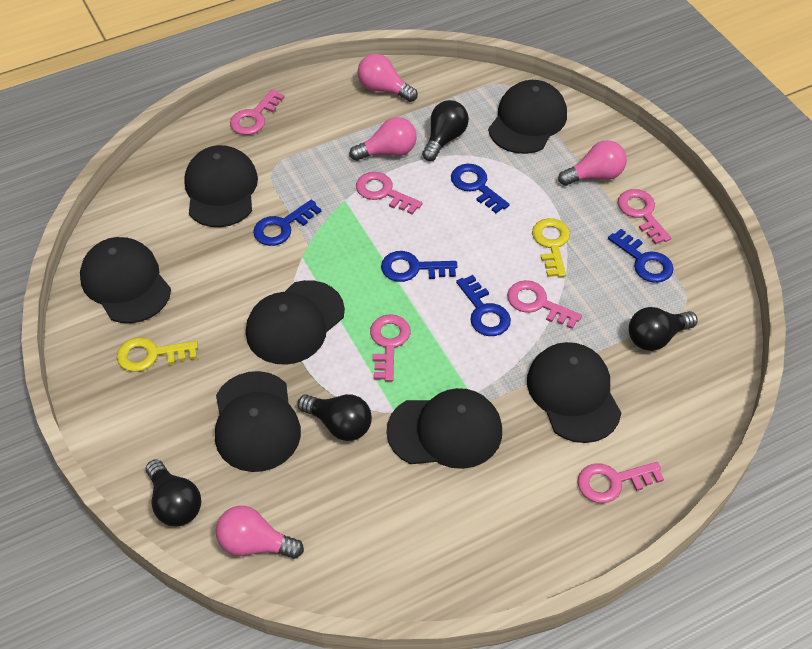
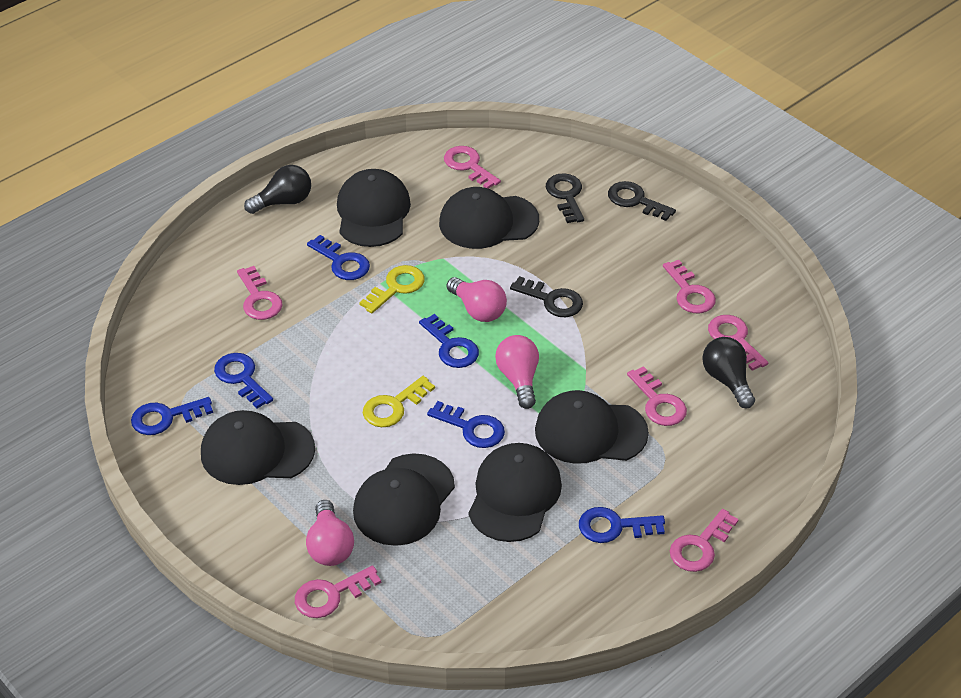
black cap: [80,237,171,323] [184,145,258,227] [215,371,301,472] [246,280,345,365] [386,388,502,469] [488,80,567,154] [527,342,621,443] = 7 -> [201,410,315,485] [337,169,411,247] [353,453,455,546] [439,187,539,249] [469,443,562,542] [535,390,649,464] = 6
black key: none = 0 -> [510,276,583,317] [546,173,584,223] [608,181,676,221] = 3
black light bulb: [146,459,201,526] [298,394,372,441] [422,100,469,161] [629,307,698,351] = 4 -> [244,165,311,214] [702,337,755,409] = 2
blue key: [253,200,321,246] [381,251,457,282] [451,164,510,213] [456,275,511,336] [608,229,674,283] = 5 -> [131,397,213,435] [214,353,273,409] [307,235,370,280] [419,314,479,368] [427,401,505,448] [579,507,665,543] = 6
pink key: [230,89,285,135] [356,172,423,215] [370,314,410,382] [507,280,582,329] [577,462,664,503] [618,189,671,245] = 6 -> [237,266,283,320] [295,565,381,618] [444,146,501,189] [627,366,687,426] [663,260,716,313] [670,509,739,572] [708,315,768,371] = 7
pink light bulb: [216,506,304,559] [350,117,417,161] [357,54,418,102] [558,140,627,186] = 4 -> [306,500,354,566] [447,277,507,322] [495,335,539,409] = 3

